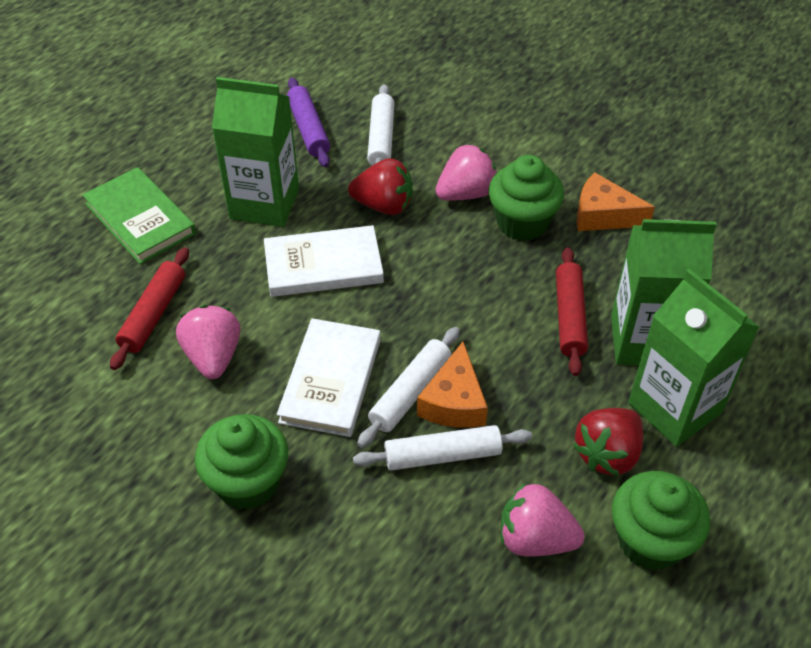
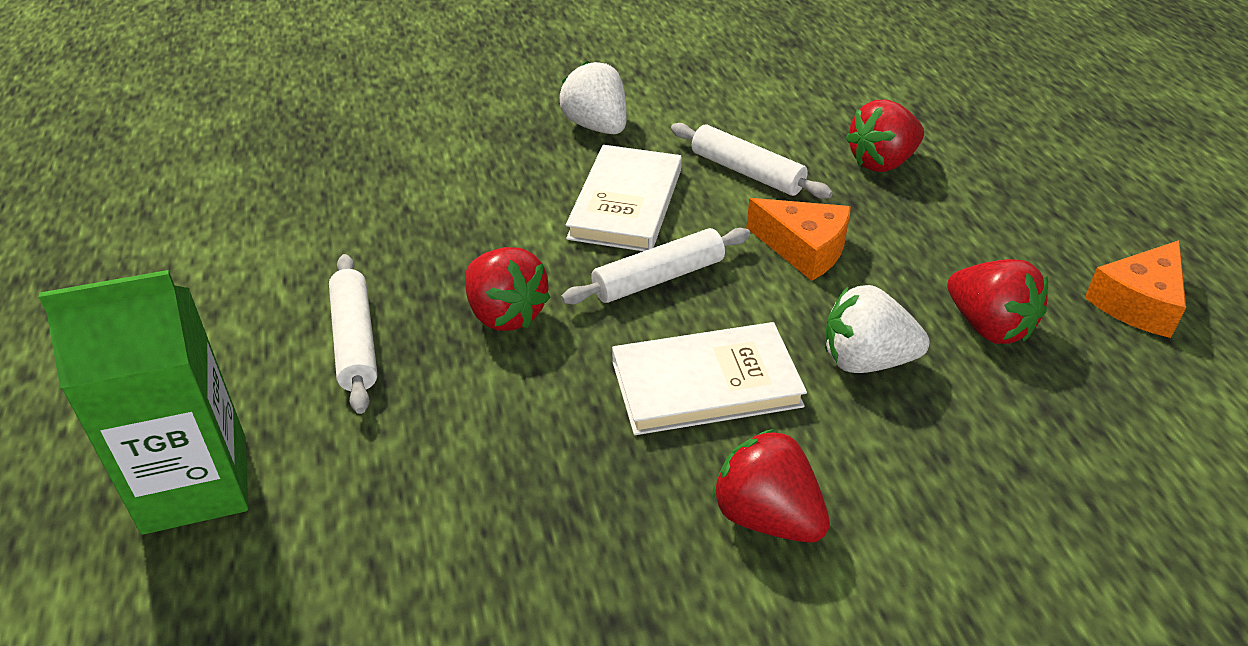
green book: [83,167,196,264] = 1 -> none = 0
green carton: [212,77,299,227] [611,219,717,365] [628,269,759,447] = 3 -> [39,270,248,535] = 1
green cupcake: [195,414,288,510] [489,155,564,241] [612,471,710,570] = 3 -> none = 0
pink strawberry: [176,305,241,379] [435,144,497,201] [501,483,585,557] = 3 -> none = 0
purple rolling pin: [287,78,330,167] = 1 -> none = 0
red rolling pin: [110,247,189,370] [556,247,588,376] = 2 -> none = 0
red strawberry: [348,158,413,215] [573,408,643,476] = 2 -> [465,247,551,331] [712,429,830,543] [846,100,924,172] [947,259,1048,344] = 4
white strawberry: none = 0 -> [559,61,627,134] [825,285,930,373] = 2

